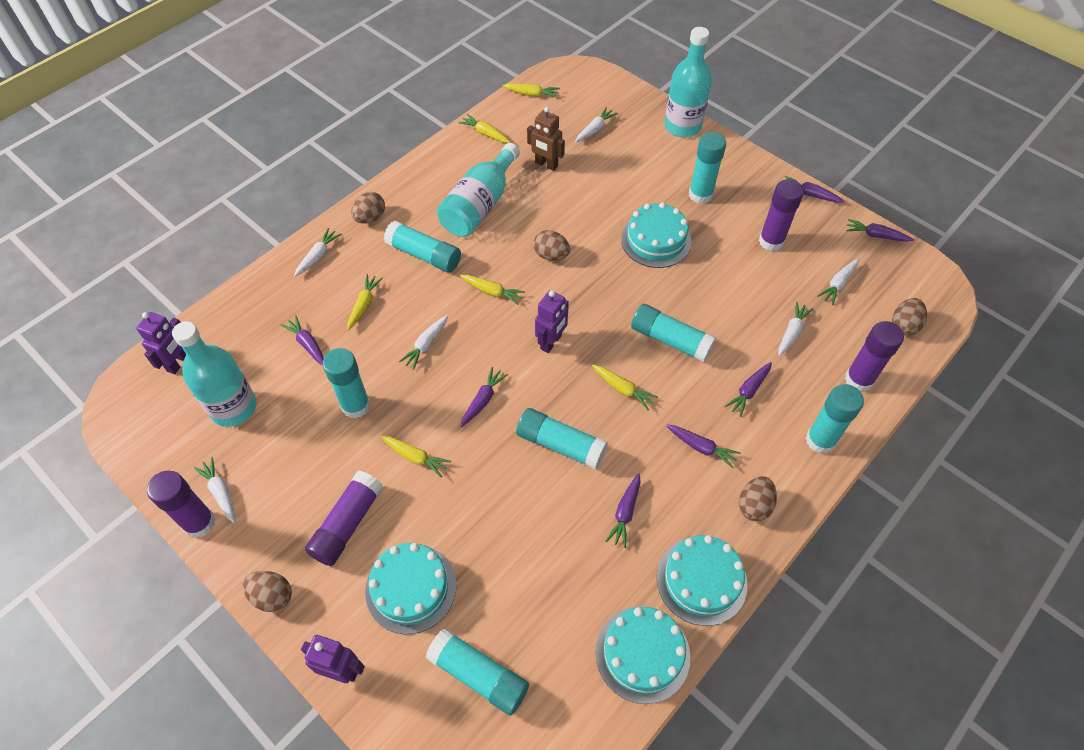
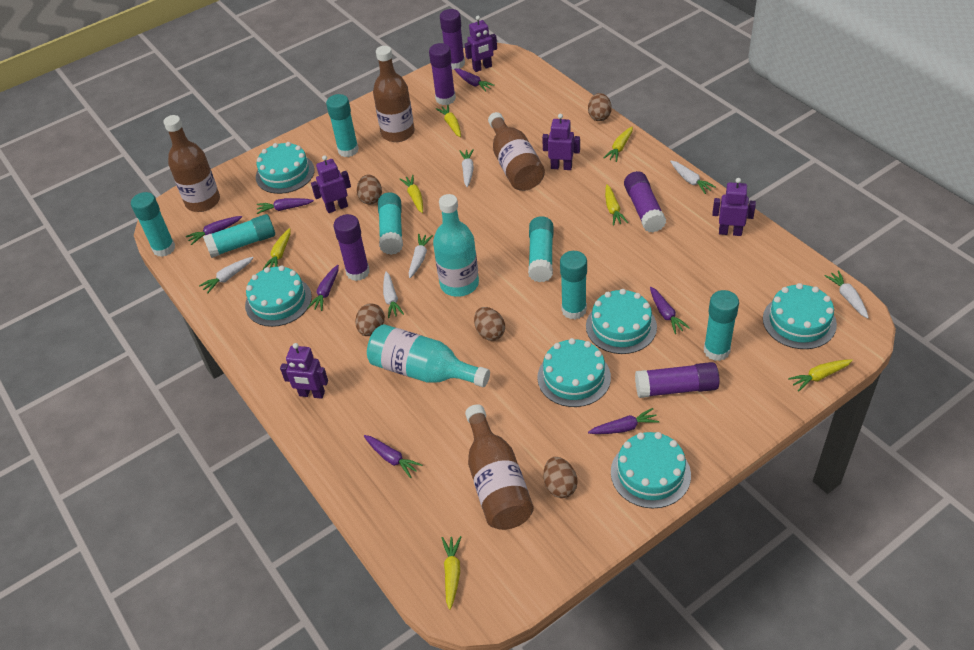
brown bottle: none = 0 -> [163,115,220,212] [373,46,414,142] [465,404,534,530] [488,112,545,191] = 4
brown robot: [527,107,565,171] = 1 -> none = 0
purple glue stick: [147,471,215,538] [305,471,384,566] [759,179,804,251] [845,321,904,392] = 4 -> [333,214,370,281] [429,43,456,105] [440,9,465,70] [624,171,666,232] [635,362,720,398] = 5
purple robot: [136,312,186,374] [301,635,365,683] [535,290,569,353] = 3 -> [280,343,328,399] [311,155,351,213] [465,16,497,72] [542,114,580,170] [712,178,756,236] = 5
turquoise bottle: [172,321,257,427] [437,143,520,237] [664,27,712,137] = 3 -> [367,324,490,387] [433,194,479,297] = 2
turquoise cake: [365,543,456,634] [595,606,690,704] [621,202,692,268] [657,535,747,626] = 4 -> [245,266,312,327] [256,142,315,194] [537,338,611,407] [586,289,657,354] [611,432,691,509] [763,283,837,349] = 6
yellow carrot: [347,274,383,330] [381,436,451,477] [458,114,510,143] [460,275,525,305] [502,84,560,98] [592,365,658,410] = 6 -> [262,228,291,270] [400,175,423,213] [436,105,461,137] [442,536,461,610] [604,126,633,162] [605,184,628,226] [788,359,853,391] = 7

